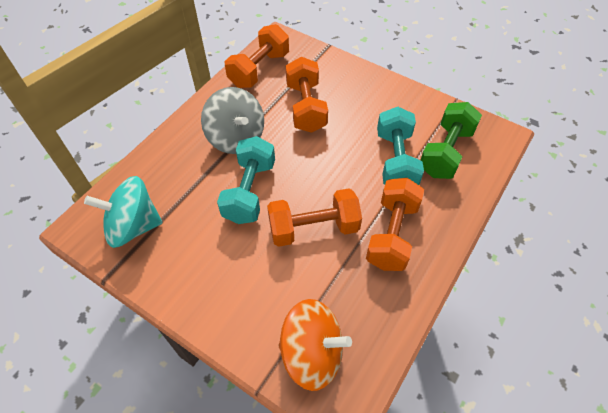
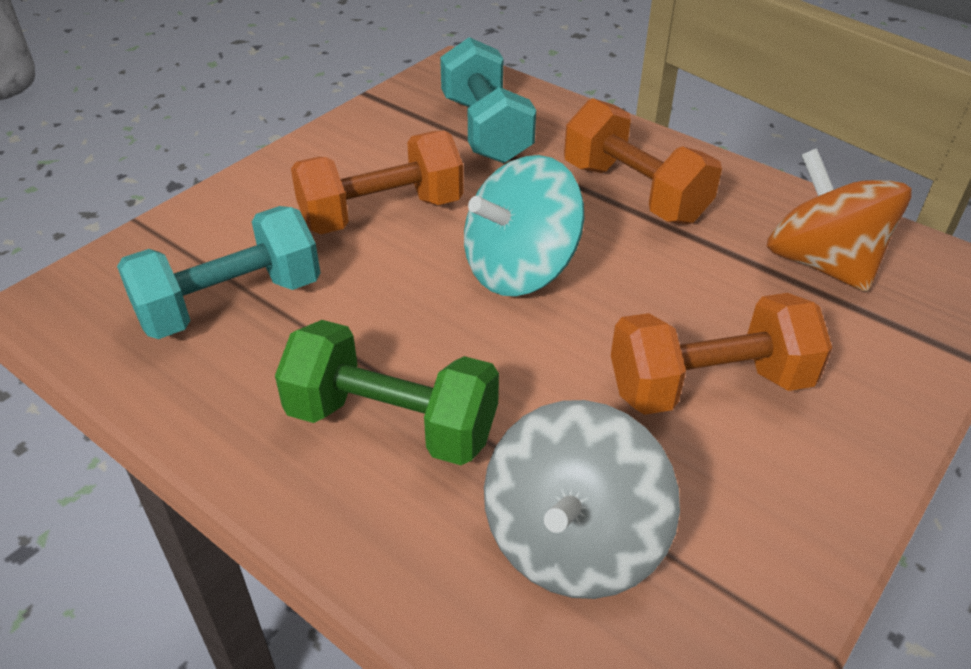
orange dumbbell: [225,24,289,88] [267,188,362,247] [286,57,328,133] [366,178,424,271] = 4 -> [291,131,464,234] [564,98,722,224] [611,293,832,415] = 3

